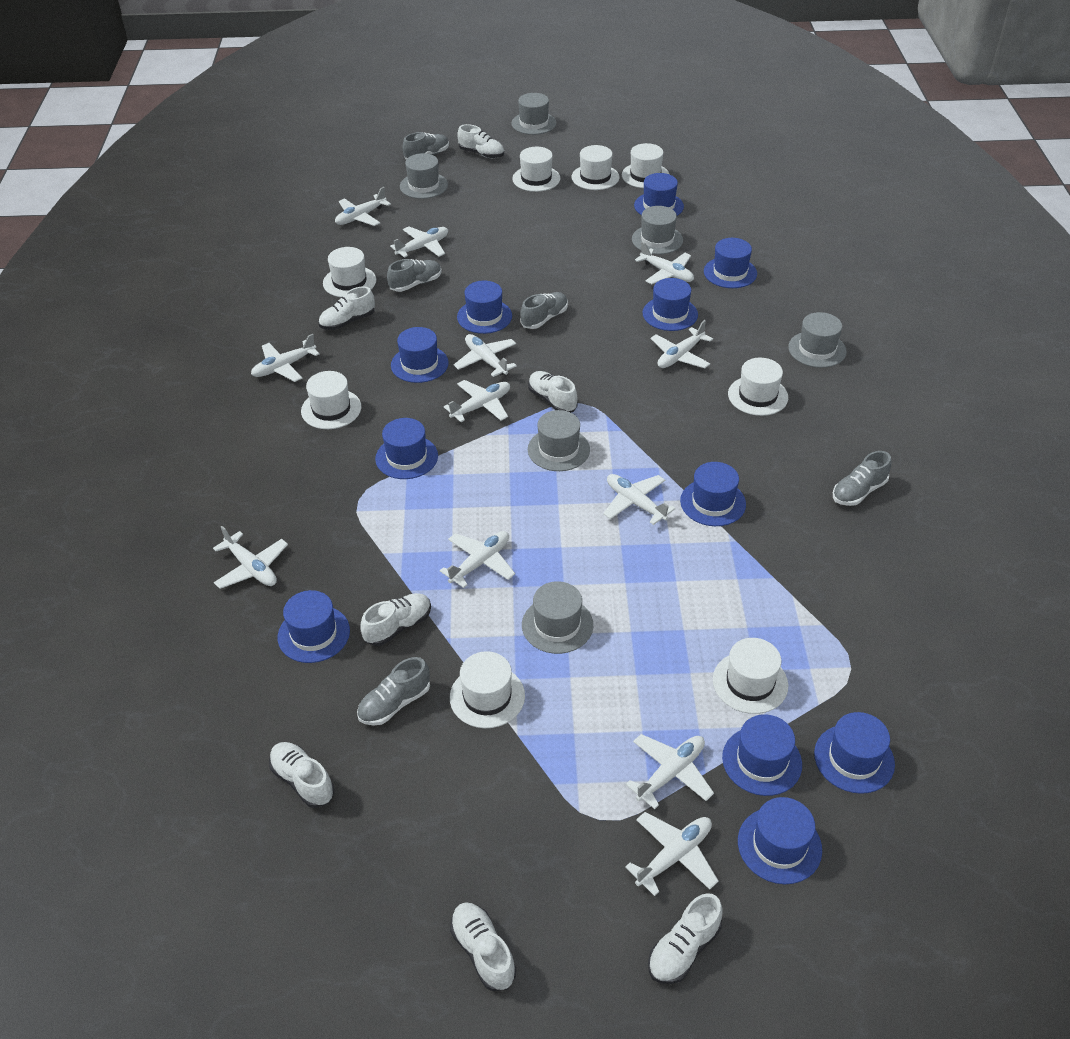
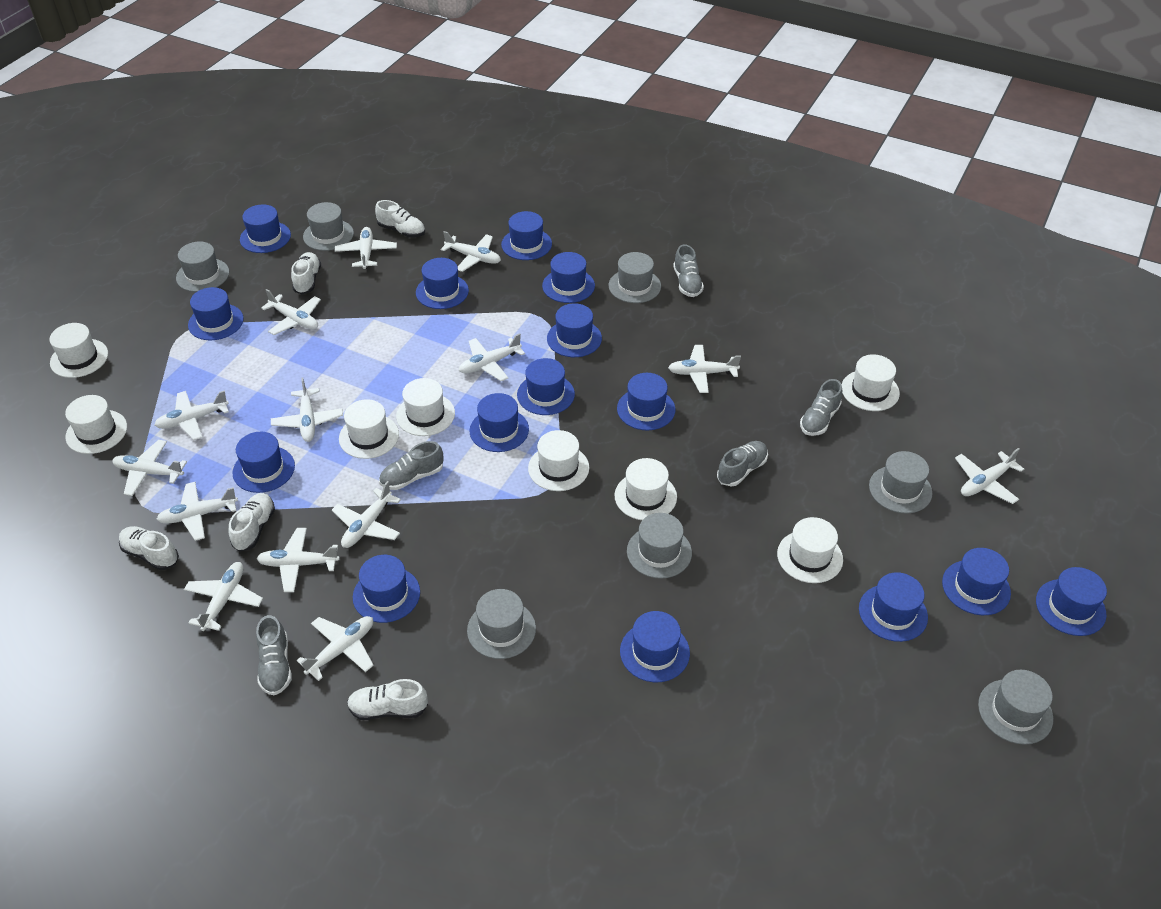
blue hat: [278,590,350,663] [375,418,438,479] [391,327,449,383] [457,281,512,334] [634,173,684,216] [642,278,698,331] [680,462,746,526] [704,238,757,288] [722,714,802,796] [738,797,822,884] [814,712,895,794] = 11 -> [188,287,244,340] [232,432,295,493] [240,204,291,253] [353,555,420,623] [416,258,469,309] [469,393,529,452] [501,211,552,260] [517,358,575,415] [542,252,595,303] [547,303,602,357] [617,373,676,430] [620,611,690,682] [859,572,928,642] [942,548,1011,615] [1036,567,1107,636] = 15
grey hat: [400,153,448,199] [511,93,557,135] [522,581,593,654] [528,410,590,471] [632,206,683,254] [788,312,847,368] = 6 -> [176,241,229,292] [303,202,354,251] [467,589,536,659] [609,252,661,303] [627,513,692,579] [869,451,932,514] [978,670,1053,745] = 7
white plane: [213,526,288,589] [251,334,320,382] [335,187,391,226] [390,227,448,258] [440,531,515,588] [444,380,510,422] [454,334,517,377] [603,474,675,525] [625,812,719,896] [626,734,714,809] [635,242,694,284] [651,320,713,368] = 12 -> [112,440,187,496] [155,390,229,440] [156,482,238,541] [184,562,263,631] [256,528,340,592] [261,289,321,335] [271,378,343,442] [297,616,374,681] [332,481,401,548] [335,227,397,269] [441,231,501,272] [459,333,525,381] [668,345,741,393] [955,448,1024,504] = 14
white shoe: [269,742,335,808] [318,286,375,330] [360,593,431,646] [450,902,516,991] [457,124,504,158] [528,371,577,412] [648,893,723,984] = 7 -> [119,526,179,570] [229,493,275,552] [291,252,321,294] [347,679,428,720] [375,200,425,237] = 5

